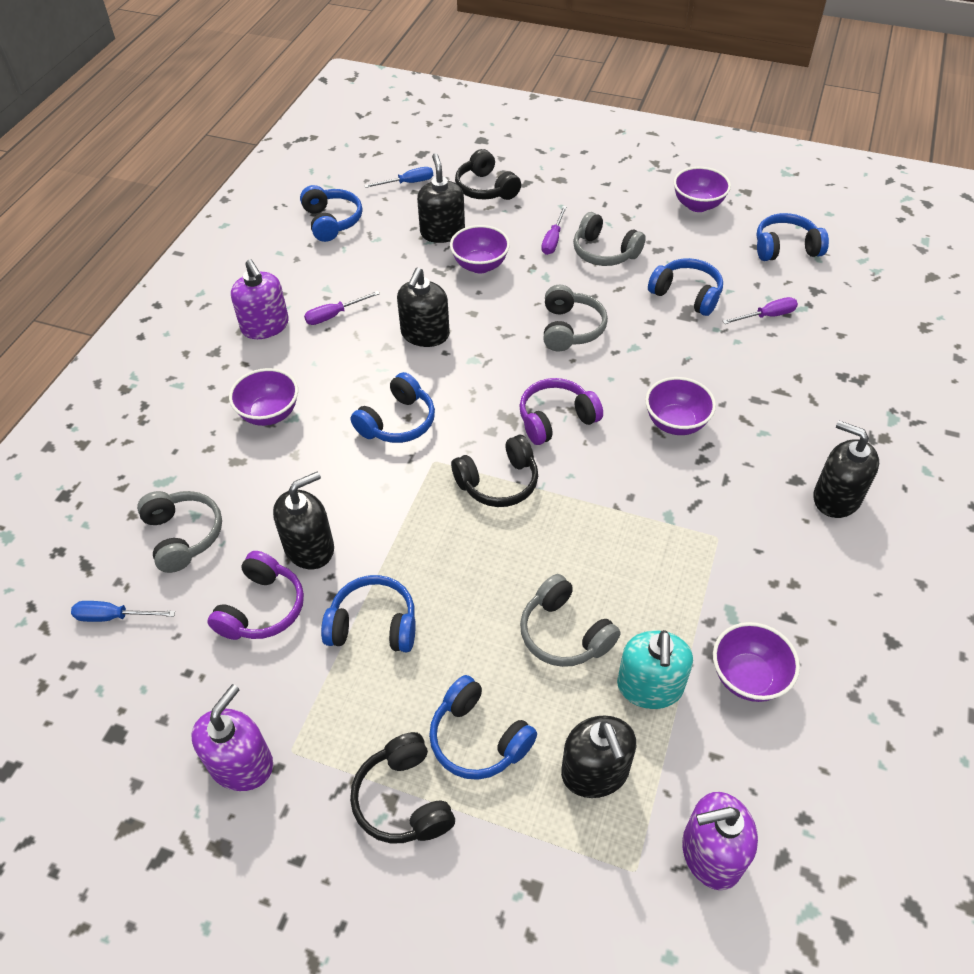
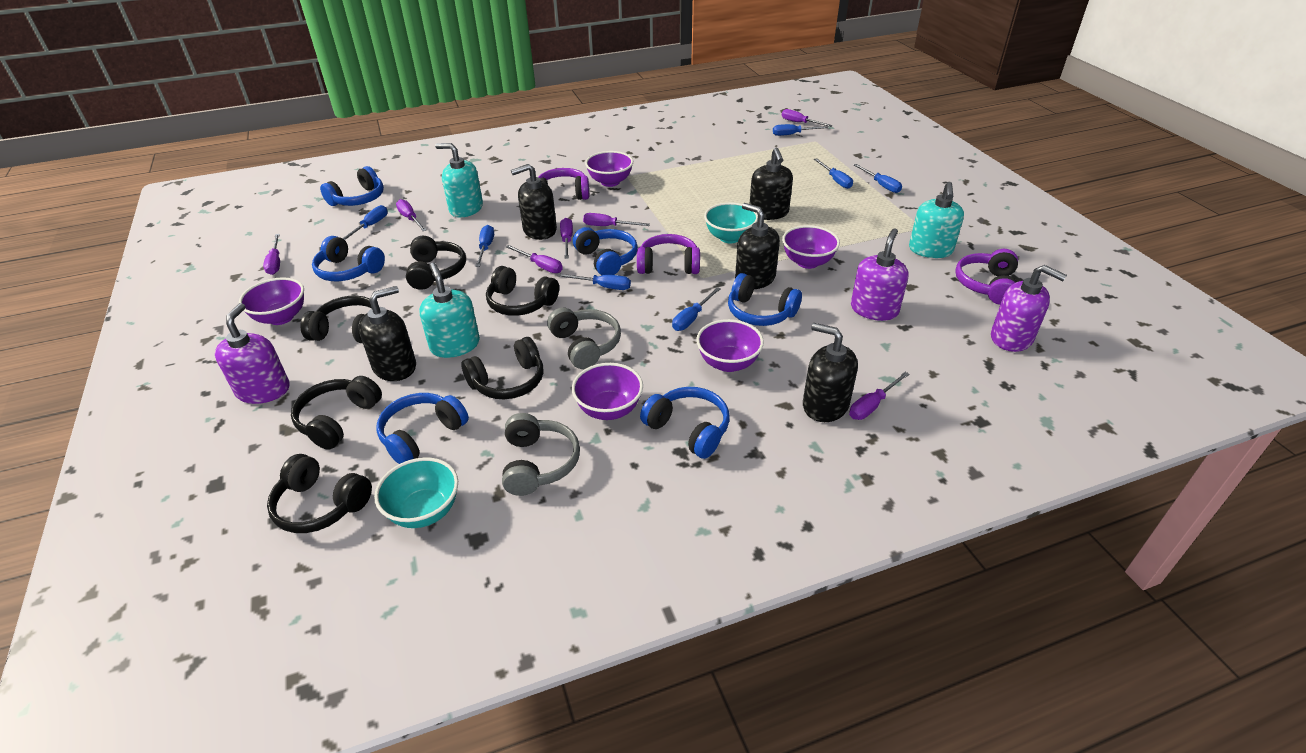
black headphones: [350,732,455,843] [451,435,538,507] [455,149,521,200] = 3 -> [267,454,372,533] [291,376,382,450] [300,296,372,343] [406,236,466,290] [461,337,544,399] [486,266,559,316] = 6
blue screwdriver: [71,601,175,622] [364,167,433,188] = 2 -> [343,205,388,240] [475,225,494,267] [558,274,631,290] [672,287,721,331] [773,124,829,136] [814,158,853,189] [854,164,902,193] = 7
grey headphones: [137,491,222,573] [520,574,621,667] [543,285,608,351] [573,212,646,266] = 4 -> [502,413,580,496] [547,307,621,369] = 2
purple headphones: [207,551,304,640] [519,378,603,445] = 2 -> [539,168,589,200] [637,234,700,274] [955,249,1018,305] = 3
purple screwdriver: [304,291,380,325] [541,206,567,255] [723,297,798,324] = 3 -> [263,234,280,275] [396,199,426,231] [506,245,563,273] [560,218,573,259] [583,213,650,226] [782,109,833,127] [849,372,910,420] = 7
turquoise bowl: none = 0 -> [374,457,458,528] [704,202,758,243] = 2
turquoise soap dispenser: [617,630,693,709] = 1 -> [419,263,480,358] [435,143,483,218] [909,182,964,258] = 3

